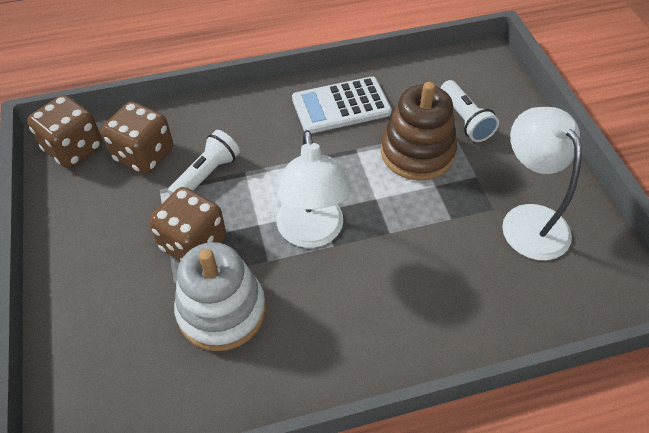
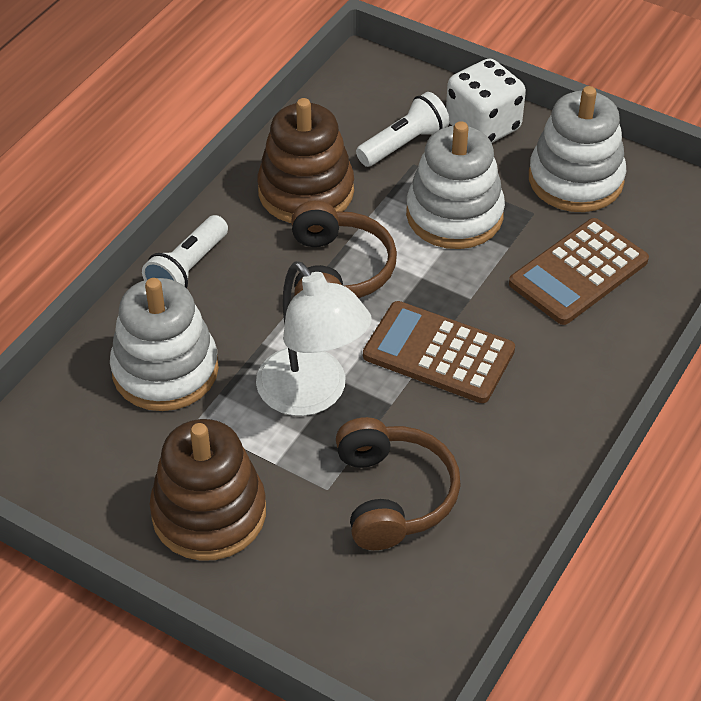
brown calculator: none = 0 -> [363,301,515,403] [509,218,649,325] = 2
brown dice: [27,95,103,168] [101,102,173,174] [149,187,226,261] = 3 -> none = 0
brown headphones: none = 0 -> [291,201,397,298] [336,417,461,550] = 2
brown stacking toy: [381,82,457,181] = 1 -> [150,419,266,561] [257,98,354,223] = 2
white calculator: [292,76,392,134] = 1 -> none = 0
white dice: none = 0 -> [446,58,526,143] = 1
white lamp: [276,130,351,248] [502,107,582,260] = 2 -> [256,261,372,416] = 1
white stacking toy: [174,242,266,351] = 1 -> [110,278,219,411] [406,121,505,249] [529,86,626,212] = 3

